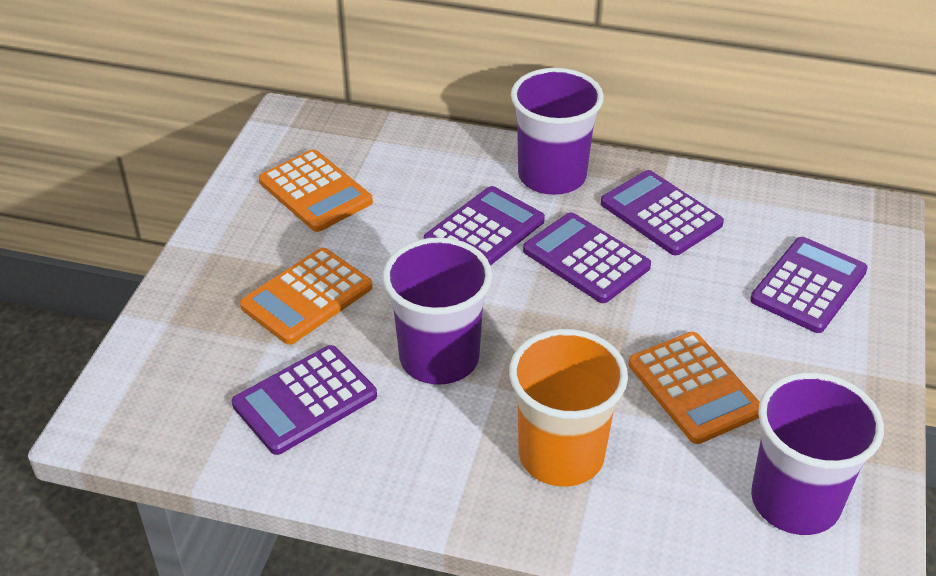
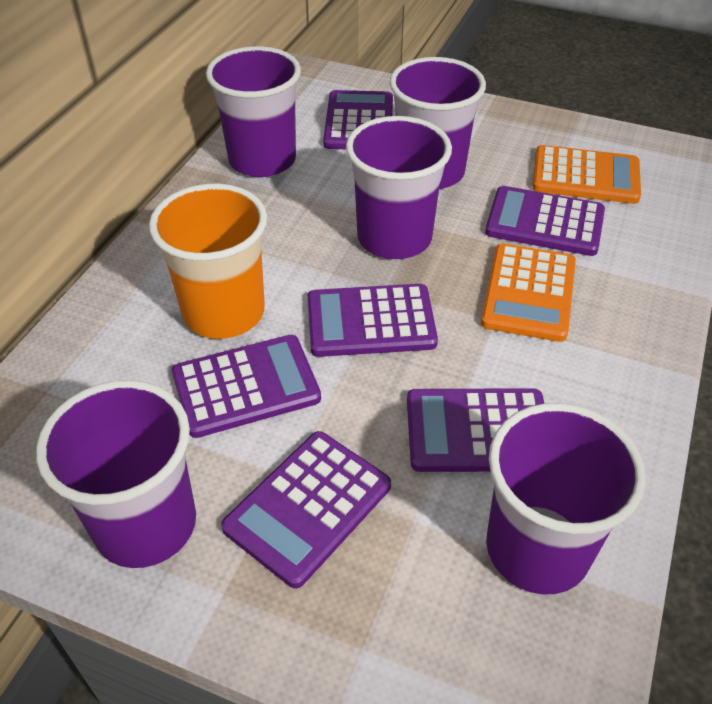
orange calculator: [240,248,373,345] [259,149,373,232] [629,332,760,444] = 3 -> [481,244,576,342] [532,145,641,204] = 2
purple calculator: [232,345,377,455] [424,186,545,266] [523,212,651,303] [601,170,724,255] [750,237,868,333] = 5 -> [172,335,321,438] [221,431,391,589] [308,284,438,357] [323,90,393,149] [407,388,544,472] [485,186,605,256] = 6
purple cup: [383,237,492,385] [511,68,604,195] [751,372,884,535] = 3 -> [36,380,196,568] [206,46,301,177] [346,116,452,259] [389,57,486,189] [486,403,646,594] = 5

